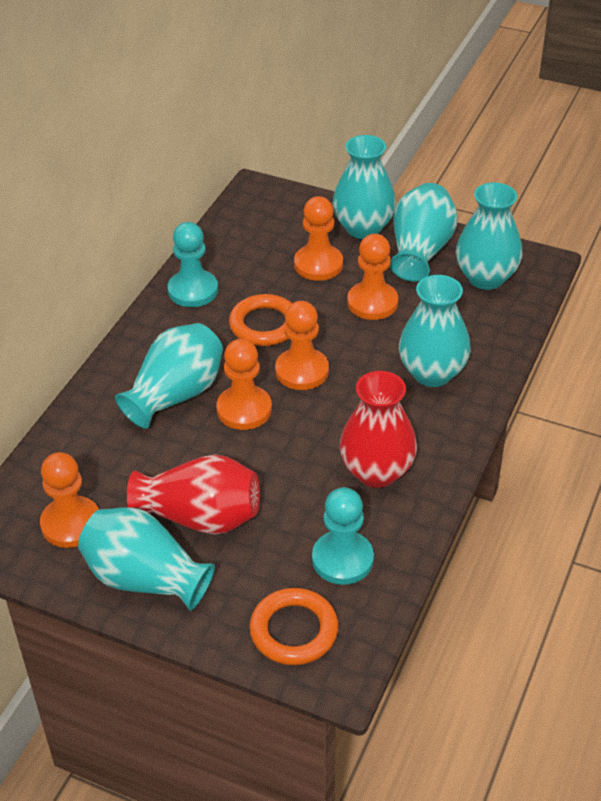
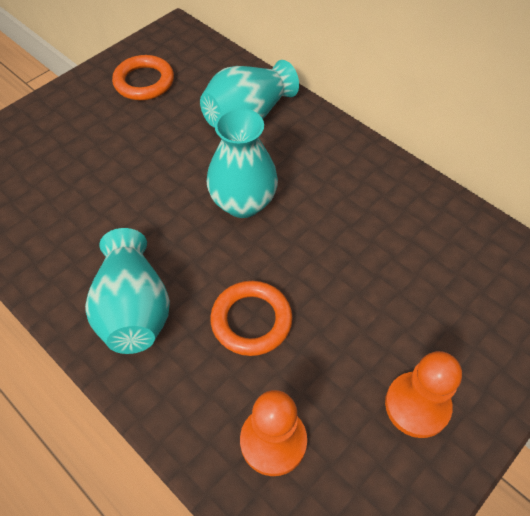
orange pawn: [40,452,99,548] [217,339,272,430] [275,301,329,390] [294,196,343,281] [347,234,398,320] = 5 -> [240,390,307,476] [385,351,462,438] = 2
red vase: [127,454,260,535] [340,371,417,488] = 2 -> none = 0
turquoise pawn: [168,222,218,307] [312,487,374,585] = 2 -> none = 0
turquoise vase: [78,507,215,611] [115,323,223,429] [332,135,396,239] [390,183,457,282] [399,275,471,387] [456,182,522,290] = 6 -> [85,228,170,354] [200,60,299,128] [207,108,278,218] = 3

